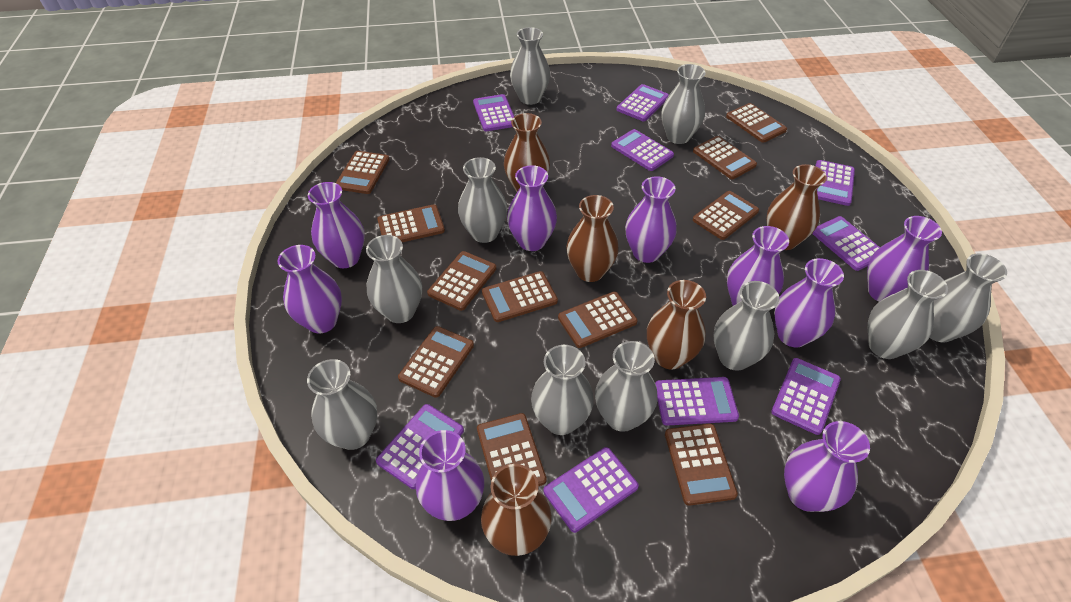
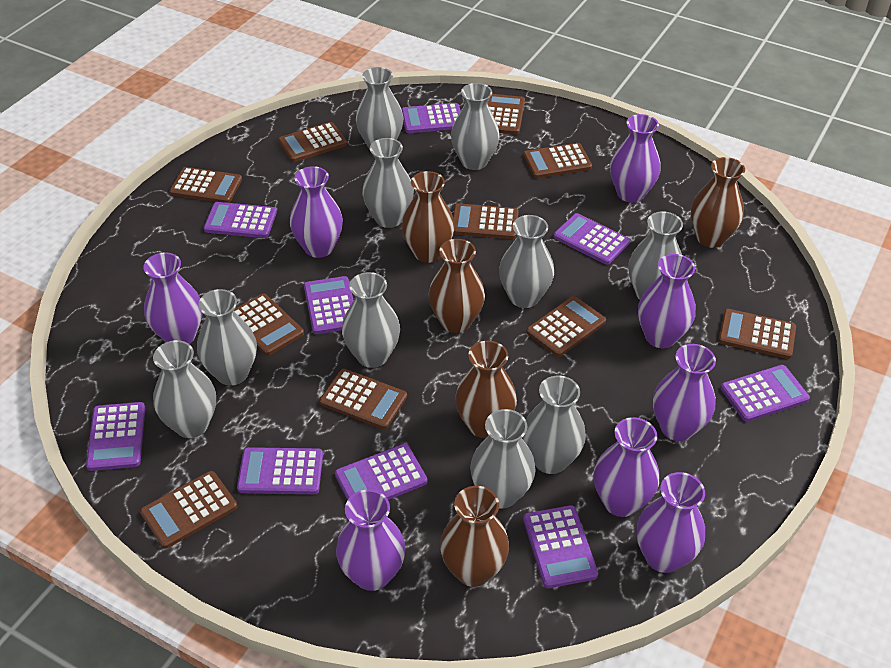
brown calculator: [336,151,390,194] [377,204,445,242] [398,326,474,398] [427,251,496,311] [477,413,547,486] [482,271,558,322] [558,291,638,348] [665,424,738,506] [693,136,757,179] [693,191,759,240] [726,103,787,143] = 11 -> [140,471,237,549] [169,167,242,203] [234,294,304,356] [278,122,347,162] [320,369,407,429] [453,203,519,239] [487,94,525,134] [523,143,592,178] [526,296,606,357] [718,309,796,359] = 10
purple vase: [277,245,342,334] [308,182,365,268] [416,430,484,521] [507,165,557,251] [625,176,677,263] [727,226,789,306] [774,258,844,348] [784,421,870,512] [867,216,942,302] = 9 -> [143,252,203,344] [290,166,343,258] [336,490,405,591] [594,417,659,517] [610,114,661,203] [636,472,705,573] [638,254,696,348] [653,344,716,441] = 8

